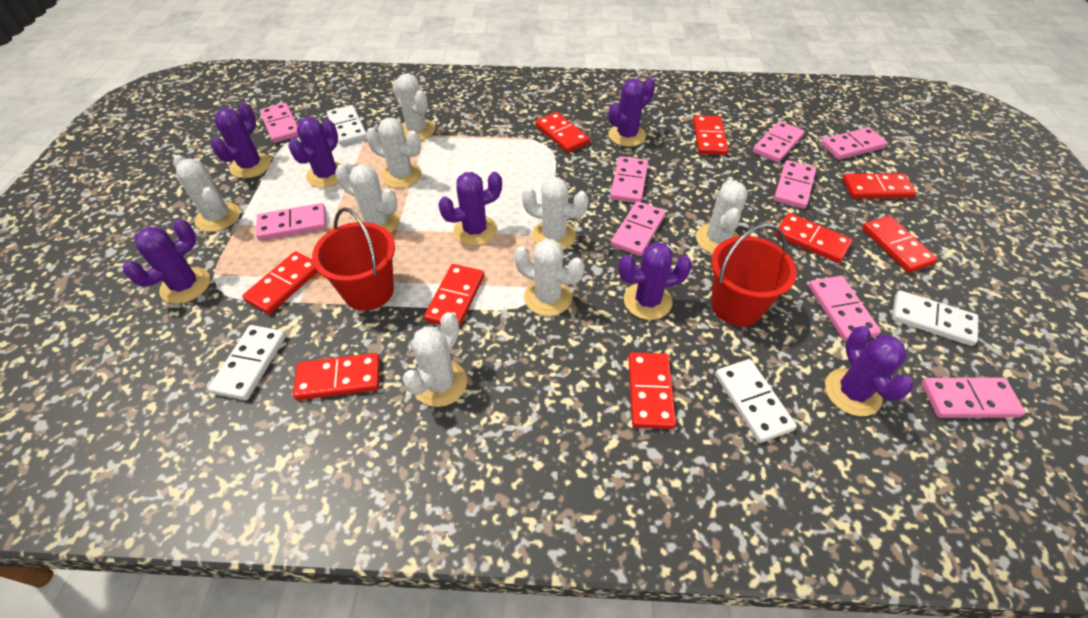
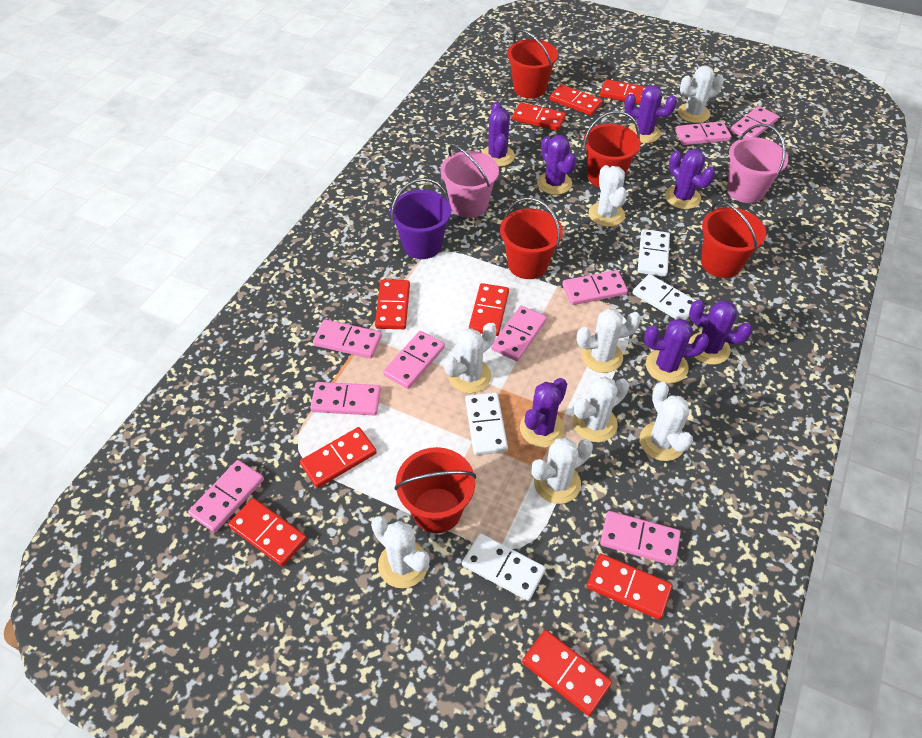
pink bucket: none = 0 -> [440,145,499,218] [727,124,788,203] = 2
purple bucket: none = 0 -> [390,178,451,259] = 1
red bucket: [312,207,395,311] [711,224,797,326] = 2 -> [394,447,476,533] [500,197,563,279] [507,30,558,98] [583,111,641,188] [701,201,766,278] = 5

